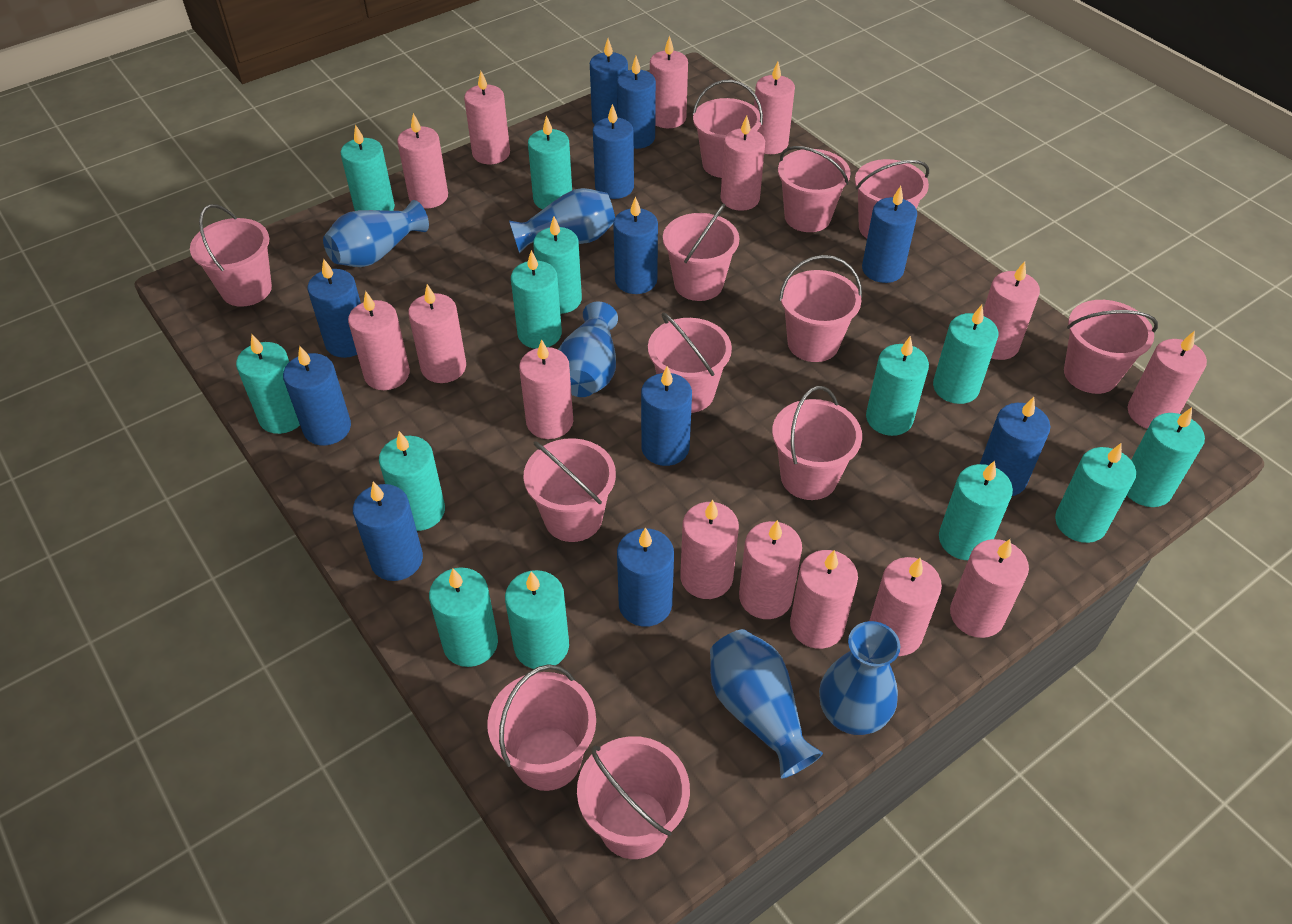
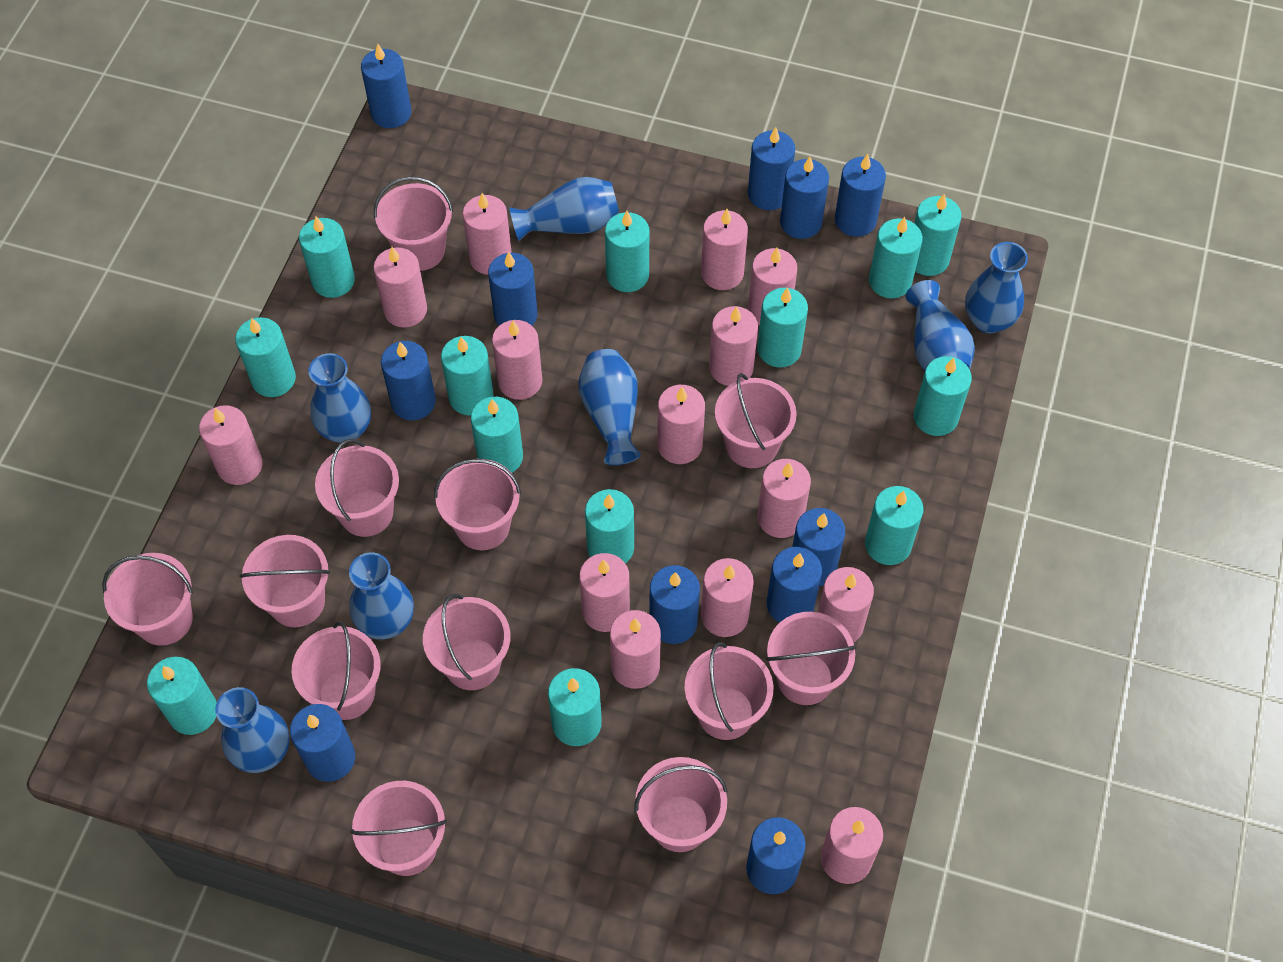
blue vase: [323,200,429,267] [509,188,615,253] [558,301,618,397] [710,629,823,779] [819,621,900,735] = 5 -> [215,687,289,773] [308,353,371,443] [349,552,414,639] [509,177,619,241] [579,349,641,465] [906,280,975,370] [965,242,1028,334] = 7
pink candle: [348,291,410,390] [397,113,448,209] [408,284,466,383] [464,71,510,164] [519,339,573,439] [650,36,688,128] [680,500,739,599] [720,115,765,211] [739,520,802,619] [754,61,795,154] [790,550,858,649] [869,557,942,656] [950,539,1029,638] [983,261,1040,360] [1128,331,1207,429] = 15 -> [199,405,263,485] [373,247,427,328] [462,193,512,275] [492,320,542,400] [579,553,630,632] [610,610,661,689] [657,385,705,464] [701,209,748,290] [701,558,754,637] [709,306,758,386] [748,248,797,326] [757,459,811,538] [818,567,874,643] [821,807,883,884] = 14

